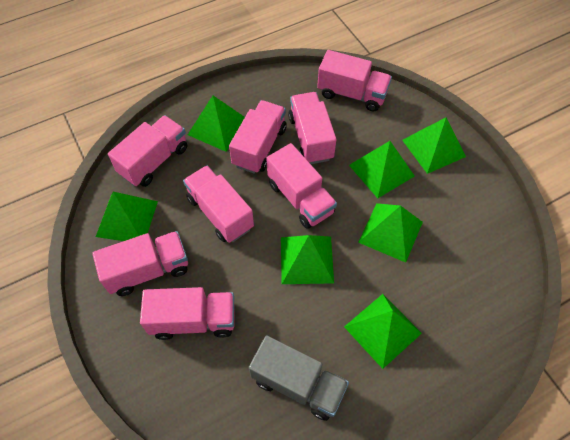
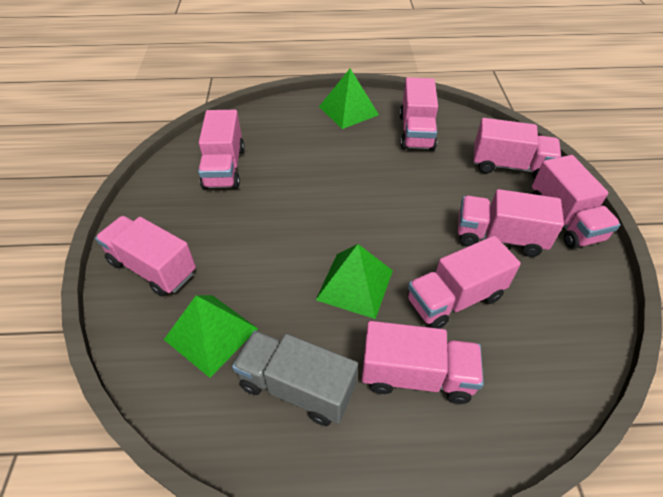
green pyramid: [96,192,158,241] [188,96,245,152] [281,235,334,284] [344,294,422,369] [349,141,415,198] [358,203,423,263] [402,117,466,174] = 7 -> [164,295,258,378] [316,244,393,319] [319,69,379,129] = 3

